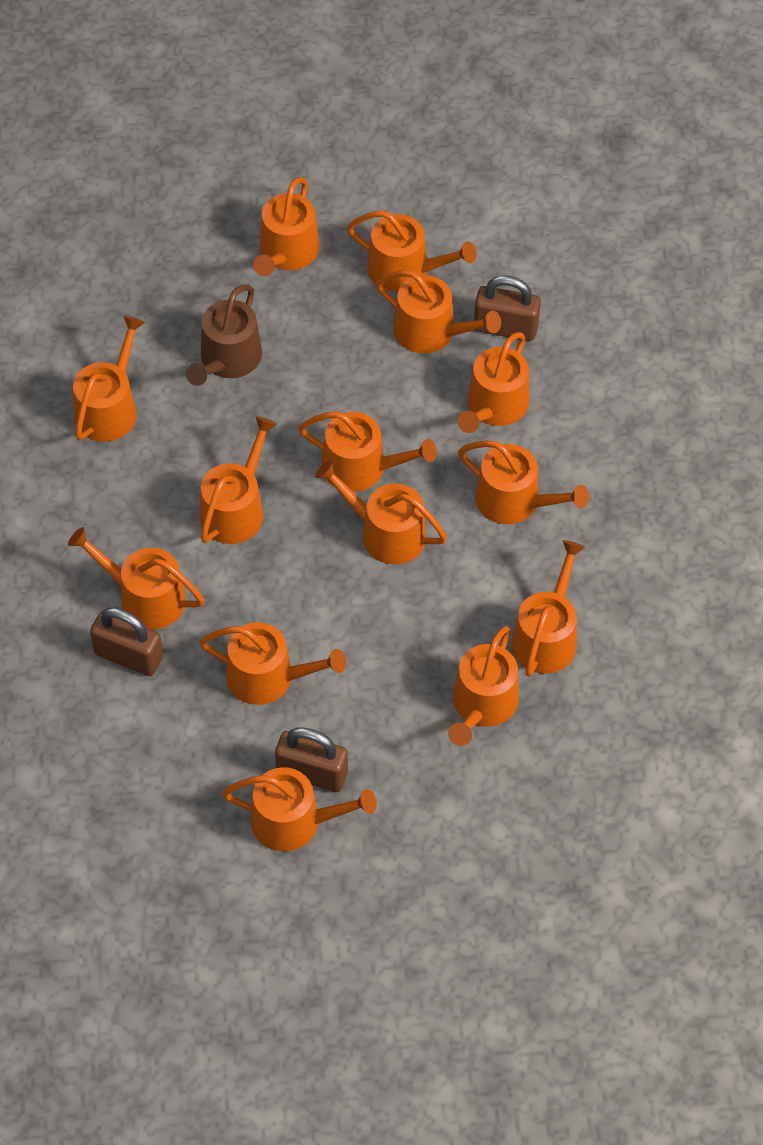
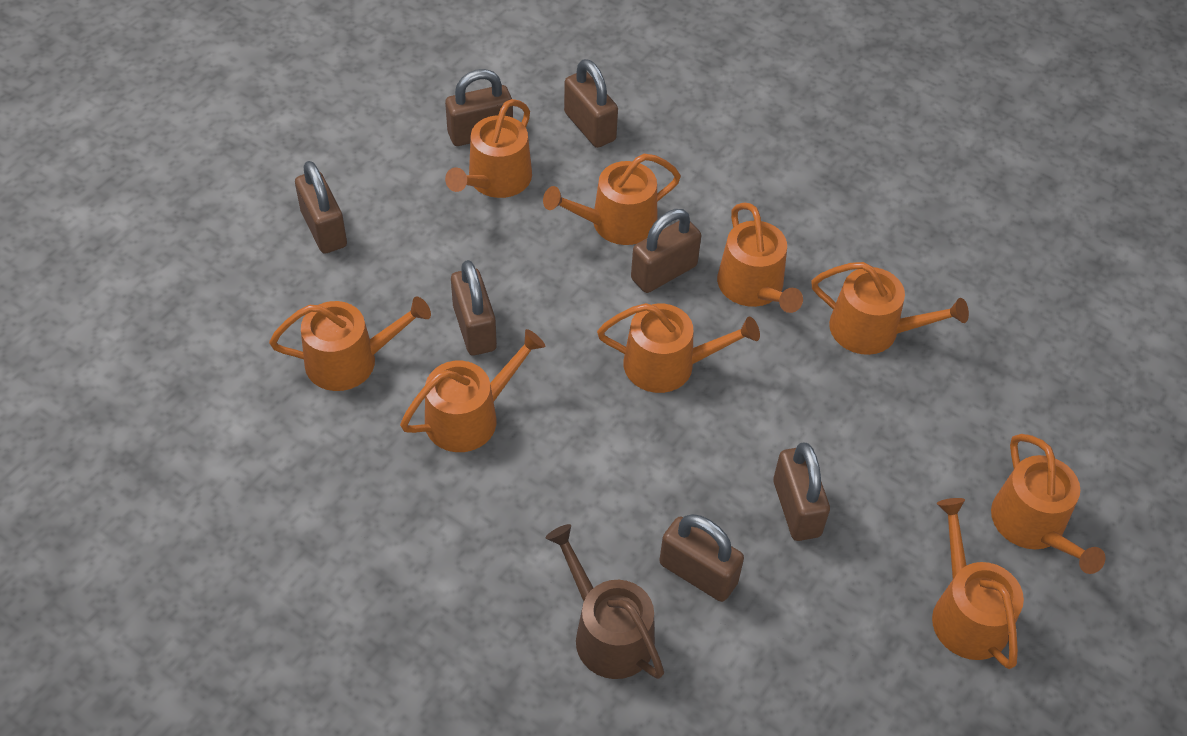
brown padlock: [90,607,163,676] [275,727,348,792] [474,275,541,341] = 3 -> [295,161,347,254] [445,69,513,146] [451,260,497,355] [564,59,618,148] [631,209,701,293] [659,514,744,602] [773,443,830,541] = 7
orange watering can: [68,527,204,629] [73,316,145,442] [200,416,277,544] [200,622,346,705] [222,767,377,851] [253,177,319,276] [299,412,437,492] [315,460,447,564] [347,211,477,292] [376,270,501,353] [448,626,519,746] [457,332,530,433] [458,441,589,524] [511,540,585,676] = 14 -> [269,297,431,391] [400,329,545,452] [445,99,532,198] [543,154,681,245] [597,303,760,393] [717,203,803,313] [811,262,969,355] [932,498,1024,669] [991,434,1106,574] = 9

